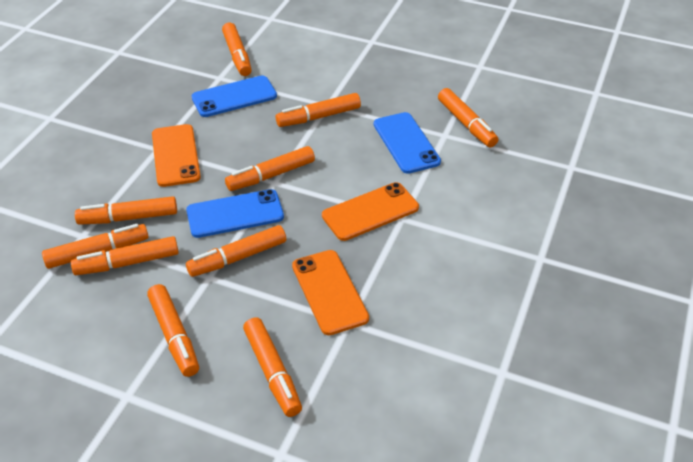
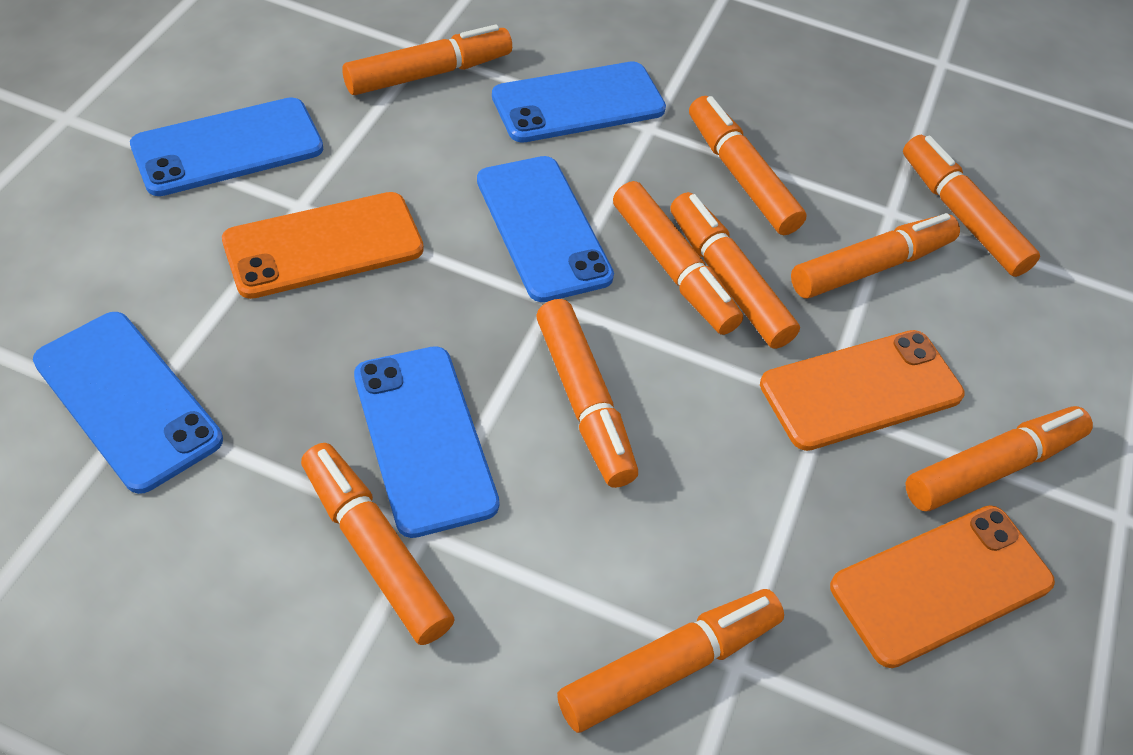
blue phone: [186,189,284,238] [191,75,277,117] [374,112,441,174] = 3 -> [33,312,223,494] [130,97,323,196] [354,346,500,538] [477,156,614,302] [492,62,666,142] = 5

